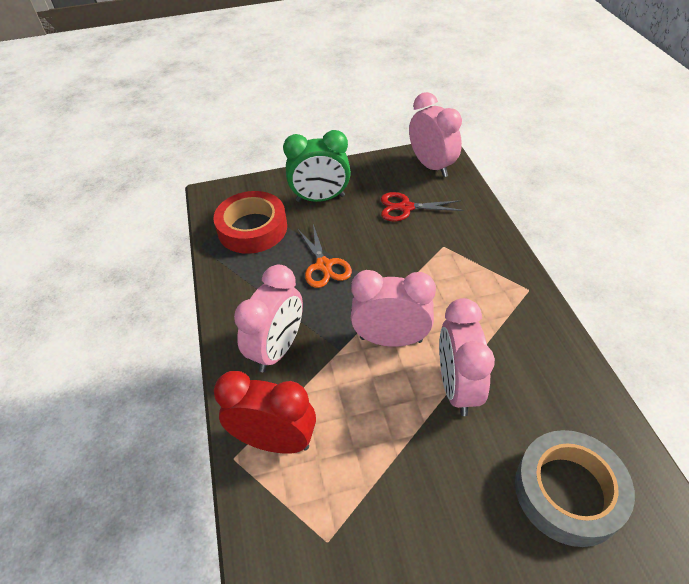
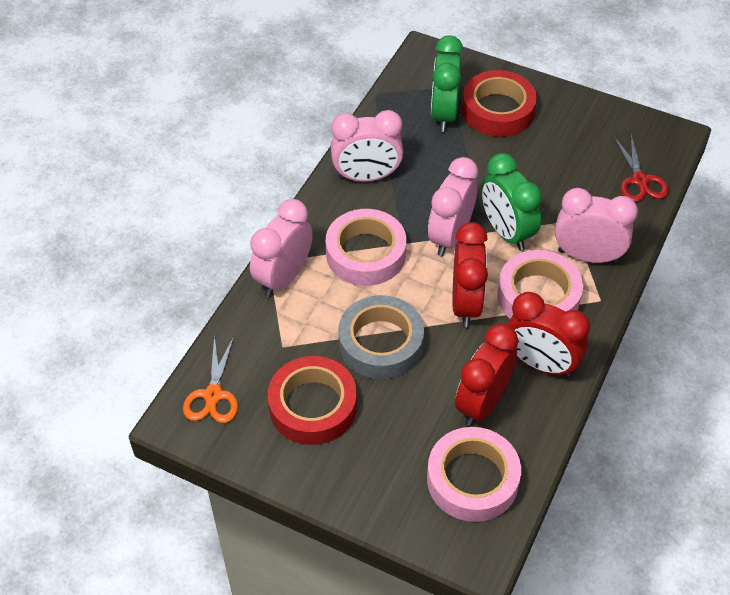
green clock: [283,130,351,202] = 1 -> [431,35,463,132] [481,153,542,251] = 2
pink tape: none = 0 -> [326,209,407,286] [427,427,521,522] [498,250,583,319] = 3
red clock: [214,371,316,454] = 1 -> [453,222,488,327] [455,324,518,426] [507,292,590,377] = 3
red tape: [213,191,287,254] = 1 -> [268,356,357,445] [462,70,537,137] = 2

